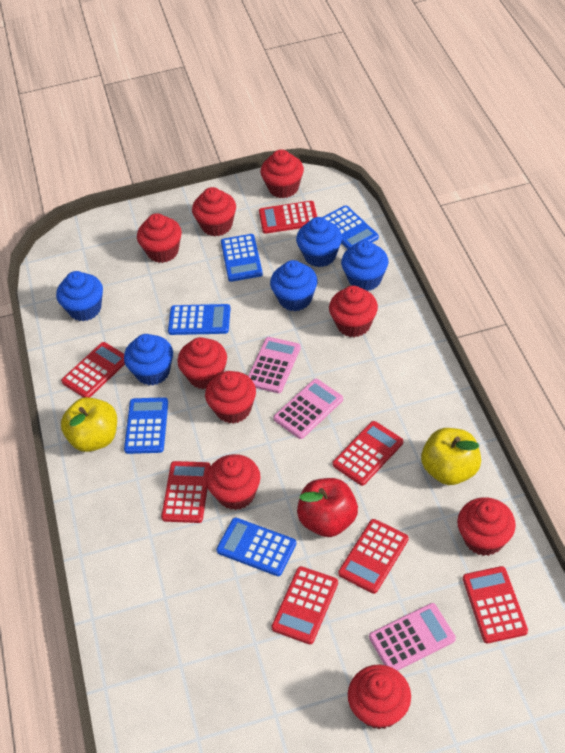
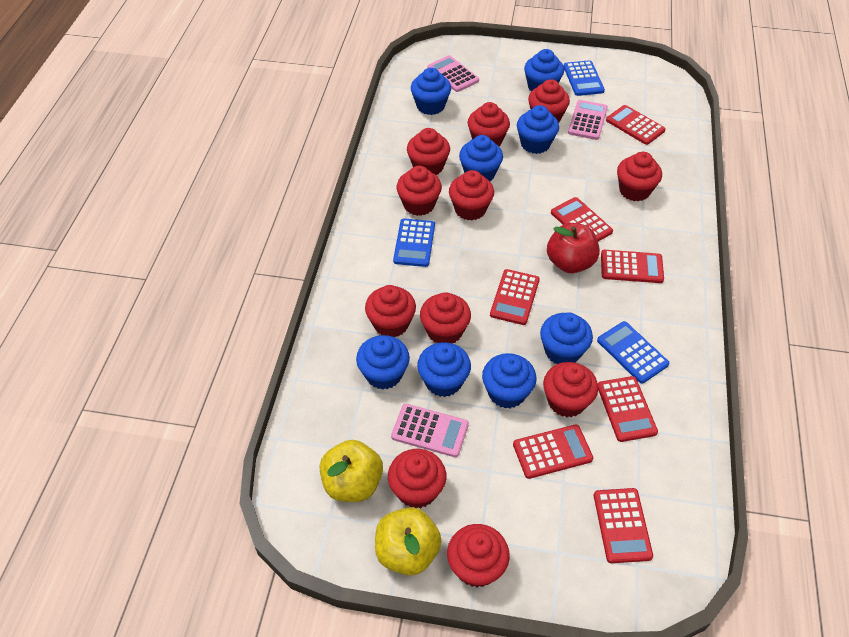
blue calculator: [124,397,168,454] [168,304,230,335] [216,517,296,576] [221,234,263,282] [322,205,379,249] = 5 -> [393,219,435,267] [564,60,605,96] [597,321,669,384] = 3
blue cupcake: [56,271,103,321] [124,334,173,386] [270,260,318,311] [296,217,342,267] [341,240,388,291] = 5 -> [356,335,410,390] [411,67,451,115] [417,342,471,397] [459,135,503,181] [482,353,537,408] [517,105,559,154] [524,49,564,91] [540,313,593,364] = 8
red cupcake: [137,213,182,263] [177,337,227,389] [192,187,236,236] [205,371,256,424] [206,454,261,510] [261,149,304,198] [329,286,378,337] [348,665,411,729] [457,497,516,556] = 9 -> [365,285,416,337] [388,449,446,508] [396,166,442,216] [407,128,450,175] [420,292,471,343] [447,524,510,587] [449,170,494,220] [468,102,510,146] [528,79,570,123] [543,362,598,417] [617,152,662,201] = 11

